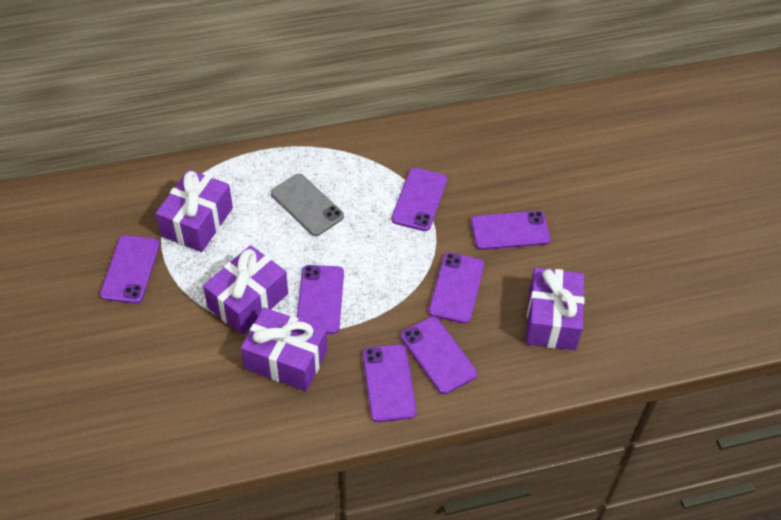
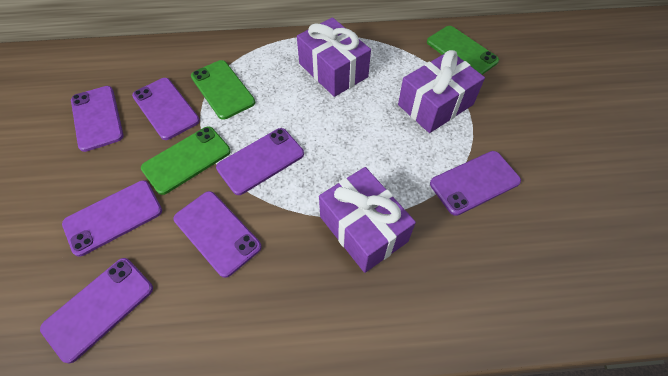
green phone: none = 0 -> [141,126,231,195] [191,60,255,120] [427,26,499,75] = 3
grey phone: [271,174,344,236] = 1 -> none = 0
purple gift: [156,169,233,252] [203,245,288,335] [241,307,327,391] [526,268,584,350] = 4 -> [297,17,371,97] [319,167,416,273] [398,50,485,133] = 3

